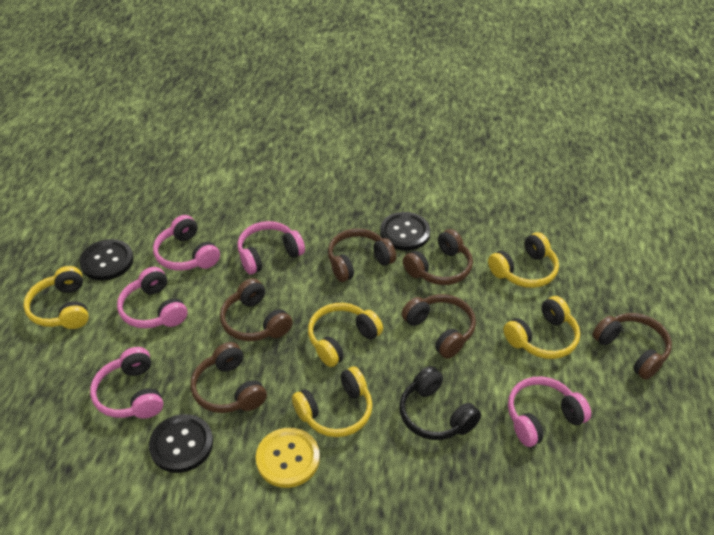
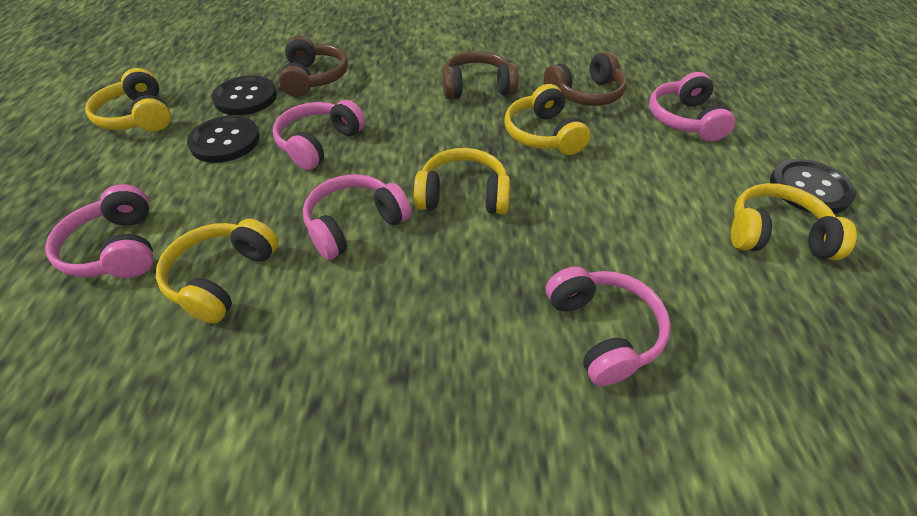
black headphones: [399,366,481,440] = 1 -> none = 0
brown headphones: [191,342,267,413] [220,278,293,341] [328,228,396,282] [402,294,476,359] [403,229,473,285] [593,313,672,380] = 6 -> [279,36,348,97] [442,51,519,99] [544,51,627,106] = 3
yellow button: [256,428,320,488] = 1 -> none = 0

